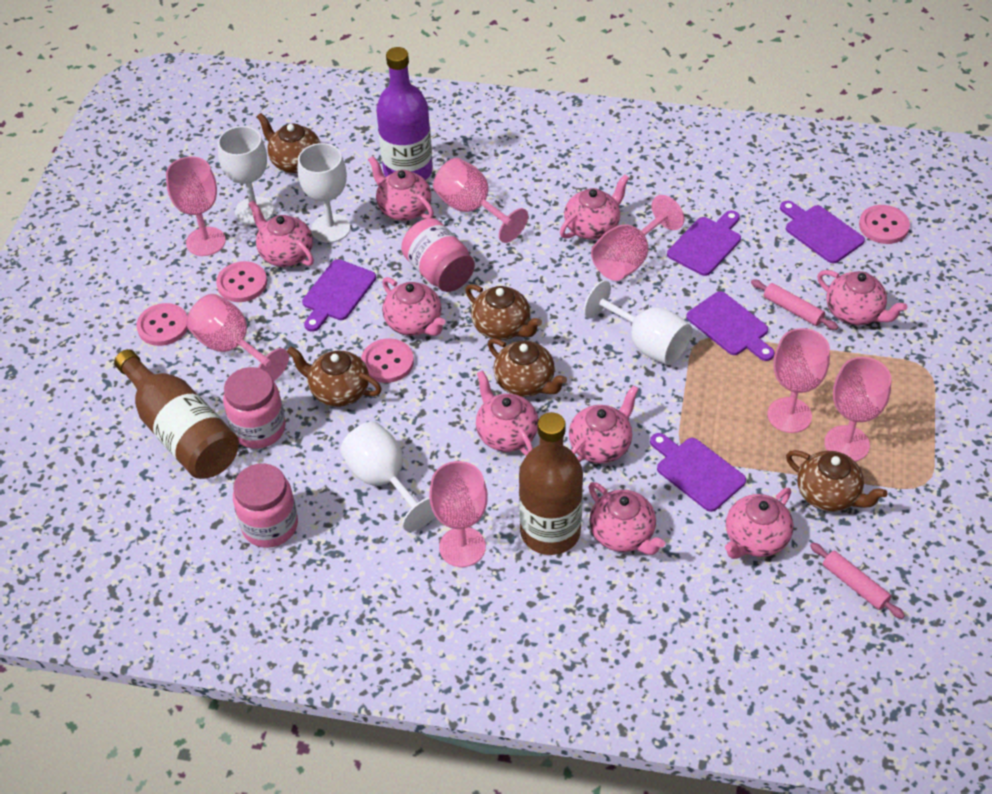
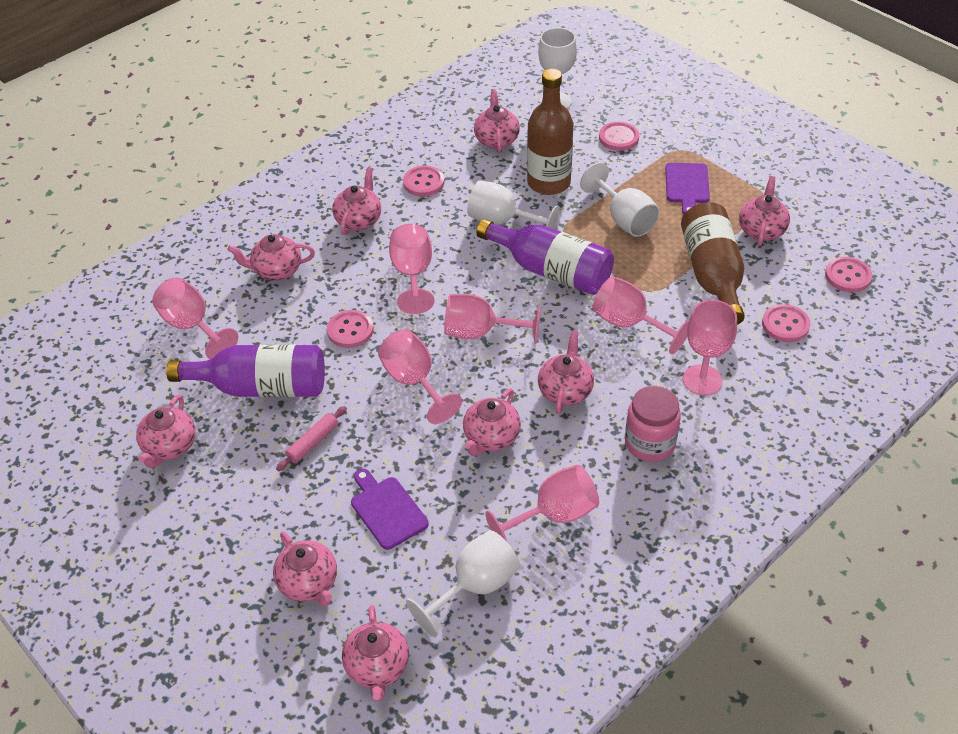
brown teapot: [257,113,320,173] [287,346,382,407] [465,284,542,340] [488,338,567,397] [786,450,887,512] = 5 -> none = 0
pink button: [136,303,188,346] [216,261,267,302] [361,338,414,383] [859,205,910,244] = 4 -> [327,310,373,348] [403,166,444,196] [599,122,639,151] [762,304,810,342] [825,257,872,293] = 5
pink jar: [223,367,286,449] [233,463,298,548] [401,218,475,292] = 3 -> [625,385,681,462] = 1
pink rolling pin: [751,280,838,330] [810,543,905,619] = 2 -> [276,406,347,471] = 1
purple bottle: [376,47,433,180] = 1 -> [166,345,325,397] [476,219,614,295] = 2
purple cutting board: [302,259,376,332] [650,433,746,512] [667,210,741,276] [686,291,775,361] [780,201,865,263] = 5 -> [351,469,429,550] [665,163,710,215] = 2

